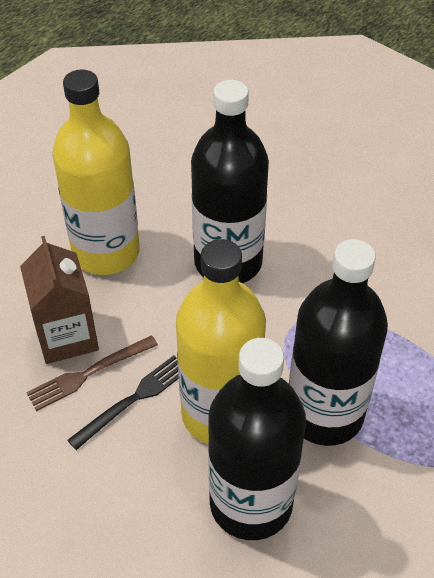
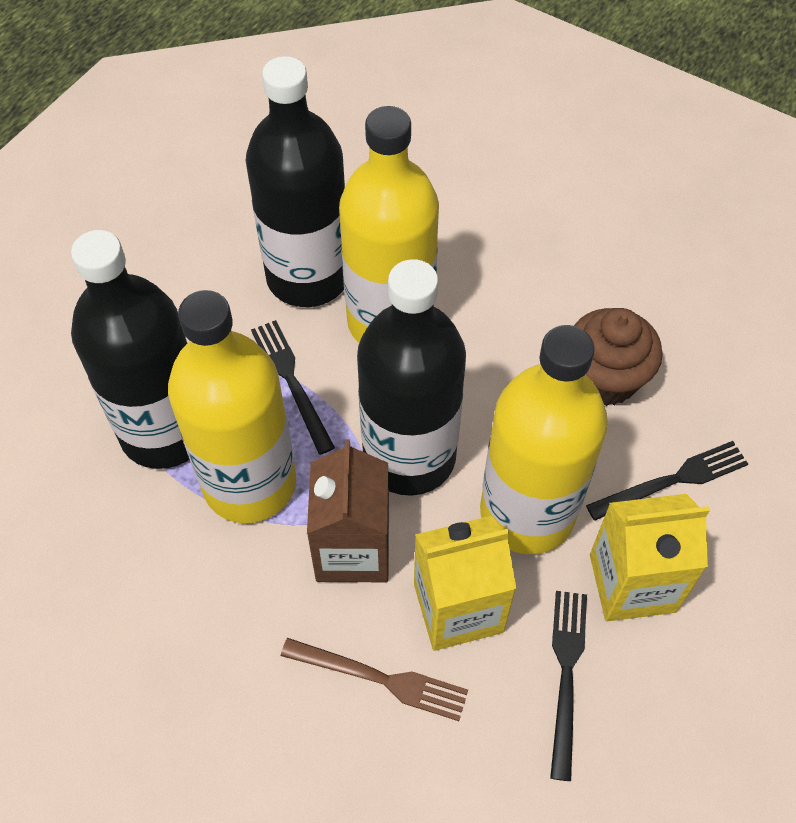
black fork: [67,355,179,450] = 1 -> [251,320,335,455] [550,591,587,781] [586,441,748,521] = 3
brown cupcake: none = 0 -> [574,308,663,406] = 1
yellow bottle: [52,70,140,275] [176,239,266,444] = 2 -> [168,290,296,523] [339,106,439,343] [480,325,608,554] = 3
yellow carton: none = 0 -> [414,516,517,651] [590,494,710,621] = 2

